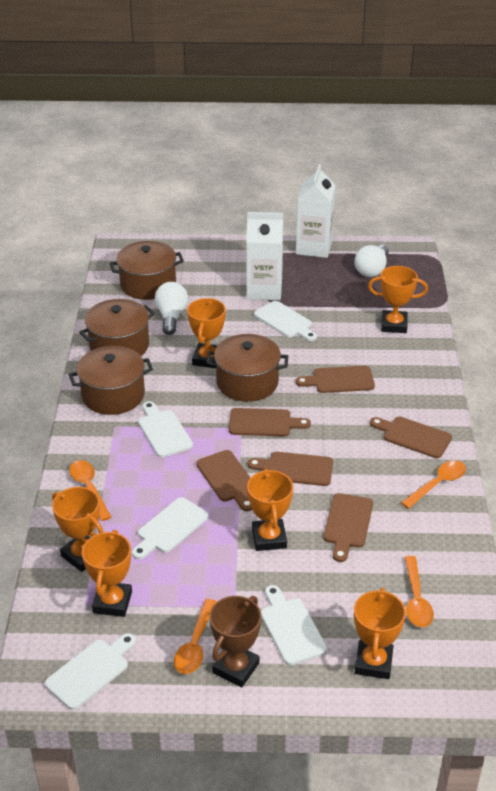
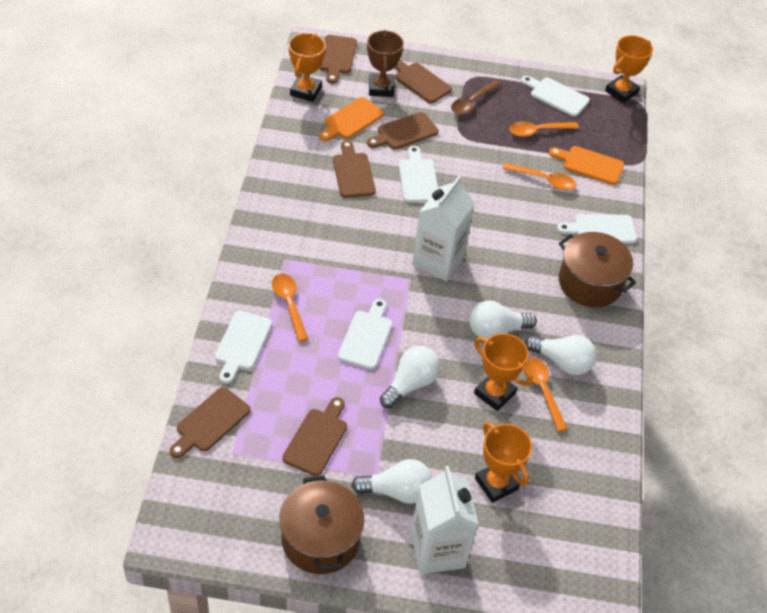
brown pot: [69,346,153,415] [79,299,155,356] [110,241,184,300] [206,334,288,402] = 4 -> [279,476,364,574] [559,232,636,307] = 2
brown spoon: none = 0 -> [451,80,502,115] = 1
orange cutting board: none = 0 -> [319,97,384,141] [549,146,624,185] = 2
orange trophy: [52,487,104,572] [82,530,132,617] [187,298,226,368] [247,469,293,551] [354,588,406,679] [368,266,428,333] = 6 -> [289,33,326,102] [474,333,533,411] [475,422,532,503] [605,35,653,103] = 4
white light bulb: [155,282,188,335] [355,245,389,277] = 2 -> [351,459,432,504] [380,346,440,408] [469,301,537,339] [525,335,596,375] = 4

